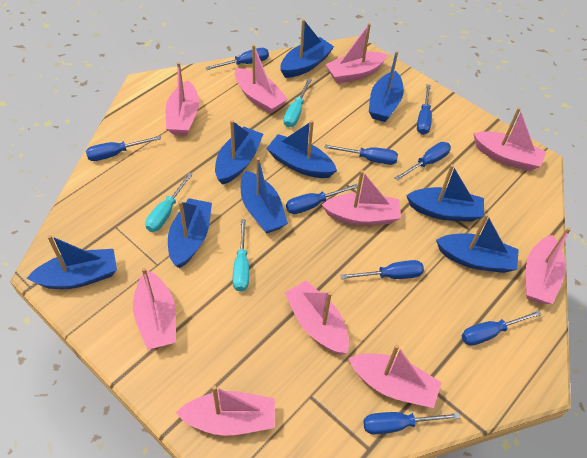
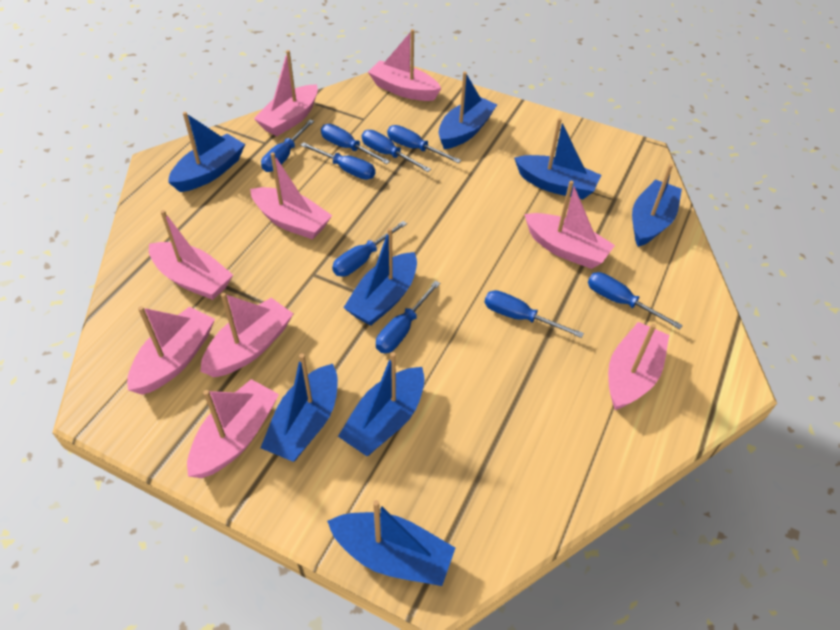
blue boat: [27,235,117,289] [168,198,212,268] [215,120,263,185] [241,157,288,234] [266,120,337,178] [280,19,334,78] [369,51,404,122] [406,164,484,222] [436,213,519,273] = 9 -> [168,112,245,192] [261,354,338,462] [327,500,455,586] [338,352,425,456] [343,228,417,326] [439,71,497,149] [514,118,601,199] [632,164,682,247] = 8
pink boat: [133,268,176,350] [166,62,199,136] [176,385,275,436] [235,44,288,114] [285,280,349,355] [322,170,401,225] [326,23,388,84] [348,344,442,408] [473,107,546,171] [526,227,571,304] = 10 -> [127,306,215,395] [149,210,233,300] [187,379,279,478] [200,293,293,377] [250,152,332,240] [254,50,318,136] [368,29,441,101] [524,181,615,269] [608,322,669,410] = 9
turquoise screwdriver: [145,173,193,232] [233,219,249,292] [283,79,311,127] = 3 -> none = 0

